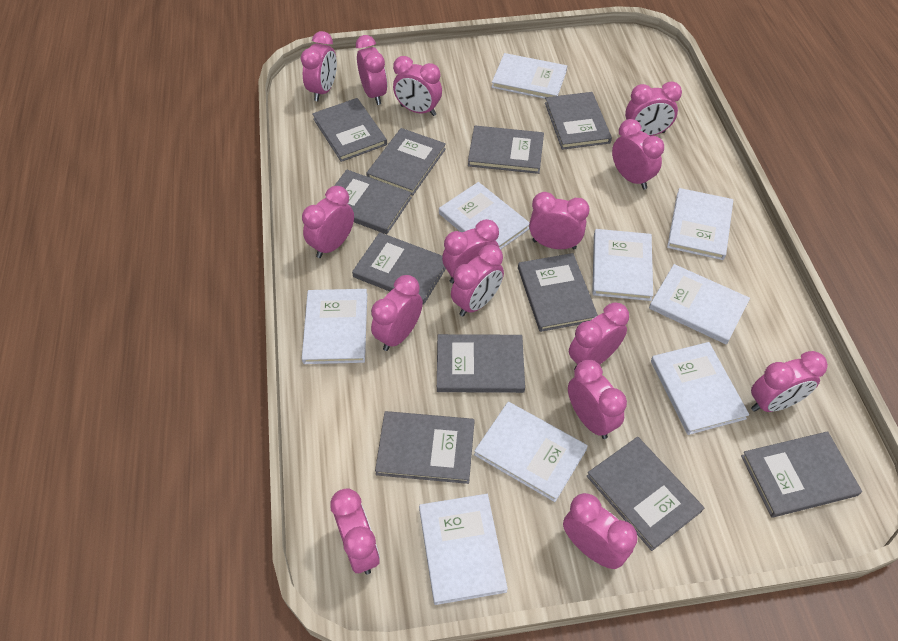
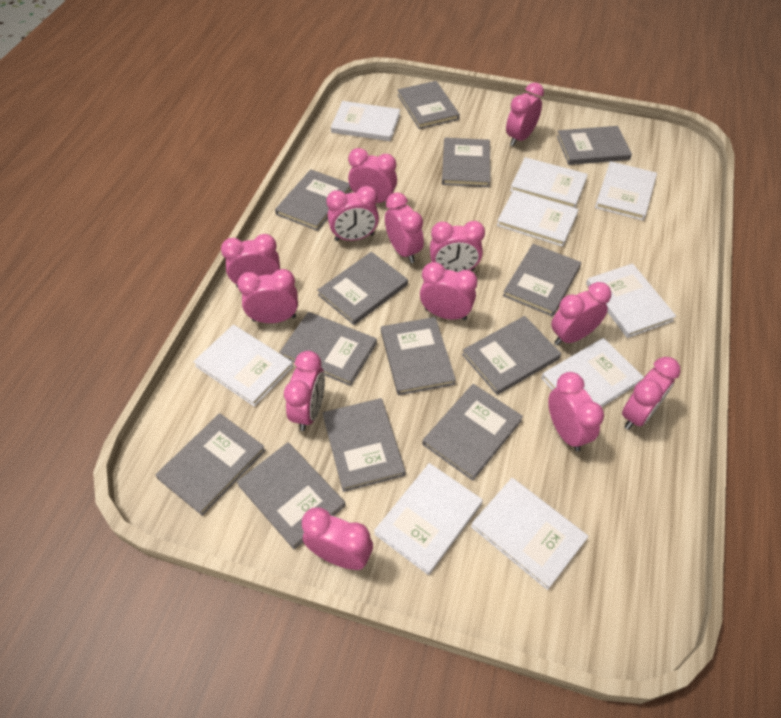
grey book: [312,98,387,162] [324,170,412,234] [352,232,446,305] [366,128,446,195] [375,411,475,484] [437,334,525,393] [468,126,544,174] [518,253,598,332] [545,92,612,150] [587,437,704,551] [741,431,862,518] = 11 -> [155,413,266,516] [237,442,345,549] [275,170,352,231] [280,312,377,386] [317,252,408,325] [323,398,406,492] [381,317,456,395] [397,81,460,129] [422,384,523,481] [442,138,490,187] [462,316,561,395] [503,244,581,317] [557,126,632,165] = 13
pink clock: [301,31,337,101] [302,186,354,258] [330,489,380,575] [356,35,387,105] [371,275,423,351] [393,56,442,116] [442,219,499,283] [451,245,504,317] [529,192,589,250] [563,493,638,569] [568,360,627,439] [569,303,629,370] [612,119,664,189] [625,81,682,136] [751,351,828,412] = 15 -> [221,234,280,288] [237,269,298,323] [284,351,325,431] [302,507,373,570] [326,186,379,241] [348,148,397,203] [385,192,424,263] [420,262,478,320] [430,221,485,272] [506,82,544,146] [548,372,604,451] [551,282,612,345] [622,357,680,430] = 13

